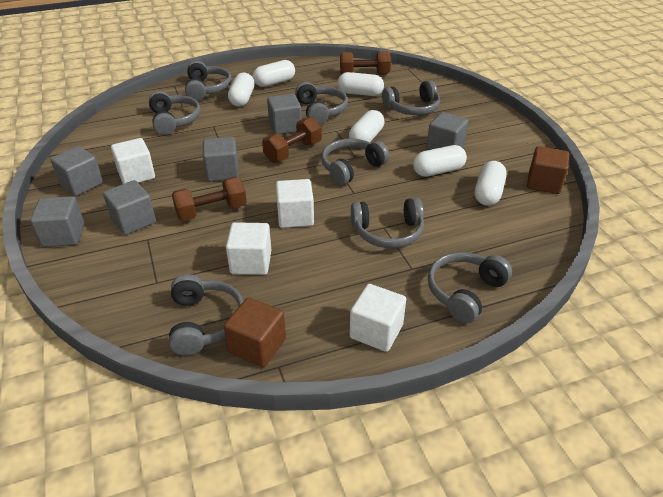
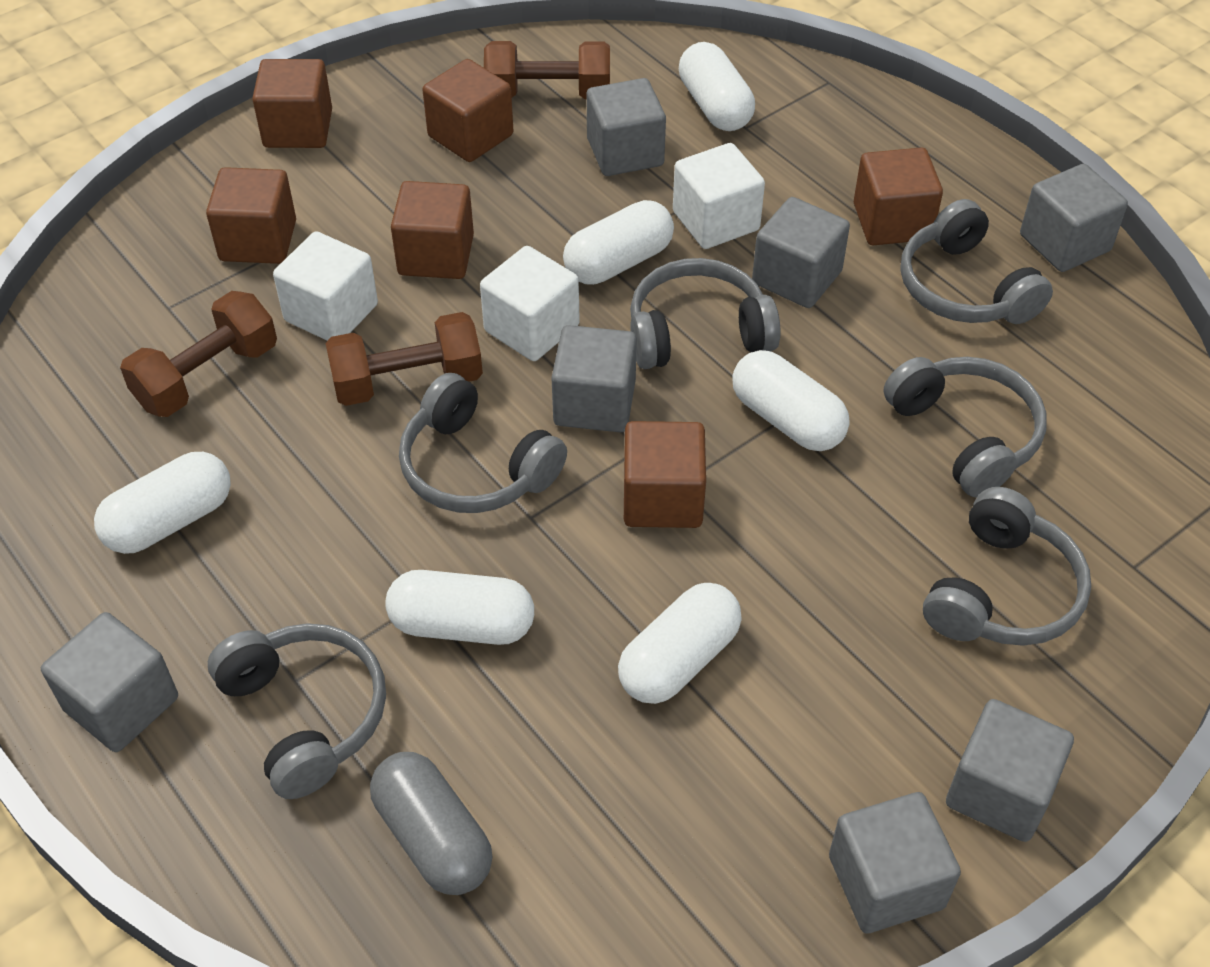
brown cube: [224,297,286,367] [527,146,569,194] = 2 -> [206,167,296,264] [252,59,332,148] [391,181,474,279] [422,59,513,162] [624,421,706,528] [854,147,943,245] = 6
grey capsule: none = 0 -> [370,752,492,895] = 1
grey cube: [30,196,84,247] [50,146,103,196] [103,180,156,235] [203,137,239,181] [267,94,302,134] [427,112,468,150] = 6 -> [41,612,178,752] [551,325,637,432] [586,78,666,176] [752,197,850,308] [829,792,961,933] [946,699,1074,842] [1020,164,1128,272] = 7
grey headphones: [149,91,200,135] [169,274,243,356] [185,61,232,101] [295,82,348,124] [321,139,389,185] [351,198,424,248] [382,80,440,115] [428,252,512,323] = 8 -> [208,623,386,799] [399,373,567,513] [630,258,780,369] [884,357,1047,497] [901,199,1053,324] [923,487,1091,646] = 6
white cube: [111,138,155,184] [226,222,271,275] [276,179,314,228] [350,284,406,352] = 4 -> [273,231,378,341] [480,246,580,361] [673,143,765,249] = 3

